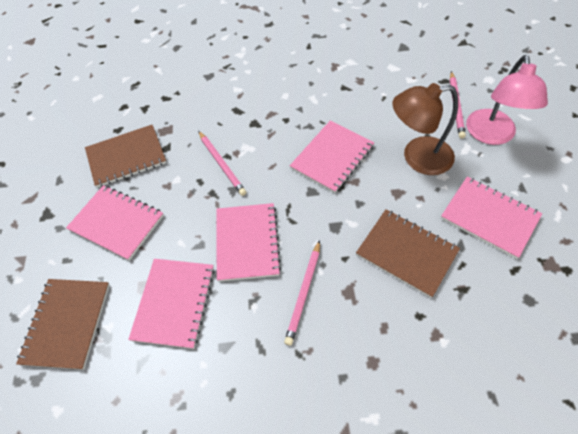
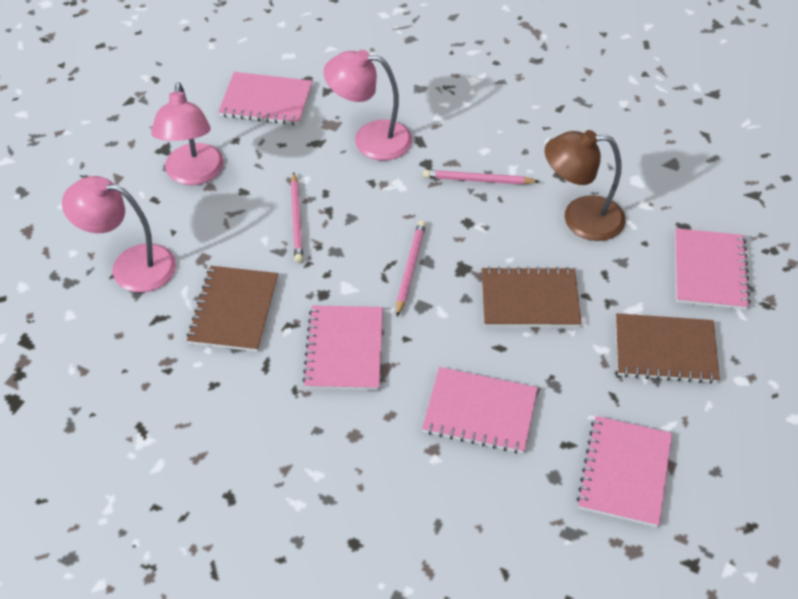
pink lamp: [466,55,548,145] = 1 -> [62,176,176,292] [151,82,224,185] [323,50,412,160] = 3

